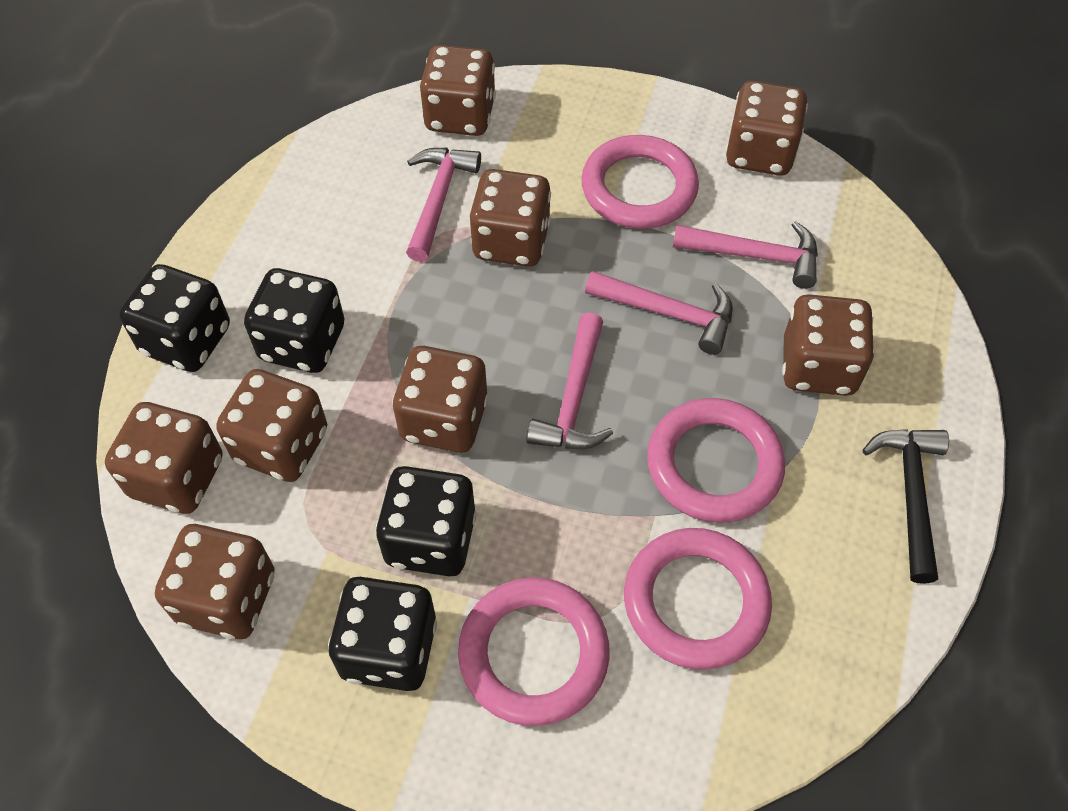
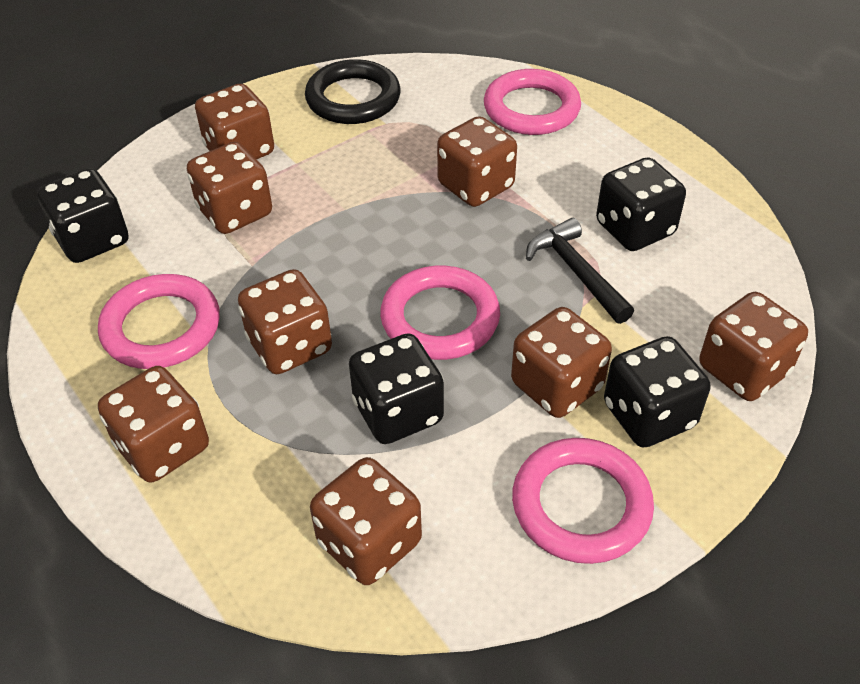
black ring: none = 0 -> [305,59,401,124] = 1
pink hammer: [406,148,481,262] [527,312,613,449] [585,271,733,355] [673,221,818,289] = 4 -> none = 0

